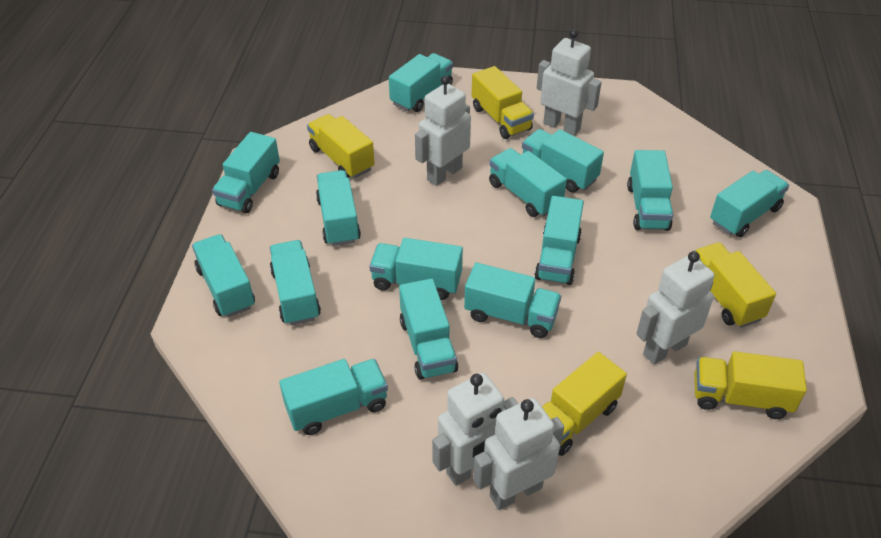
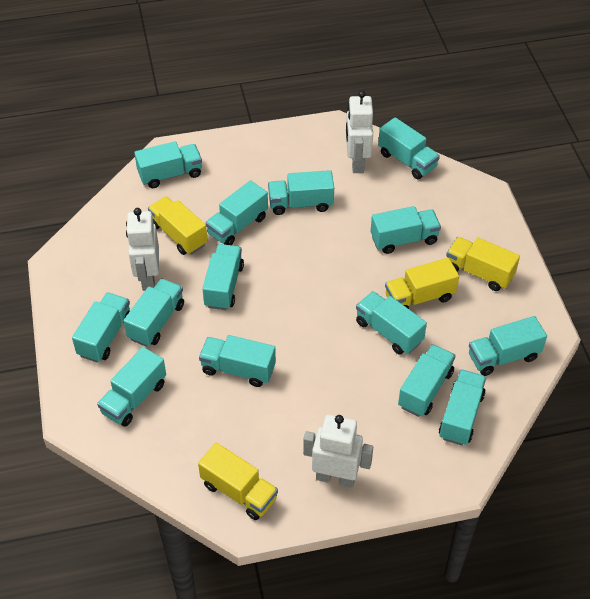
white robot: [415,76,471,186] [432,373,518,486] [473,398,564,510] [537,29,602,136] [636,251,714,364] = 5 -> [126,208,159,291] [303,415,373,488] [346,91,373,173] = 3
yellow truck: [307,114,375,179] [471,66,534,139] [542,352,627,456] [694,242,776,328] [694,351,807,419] = 5 -> [148,196,208,255] [198,443,278,520] [385,258,459,309] [446,237,520,291] = 4

